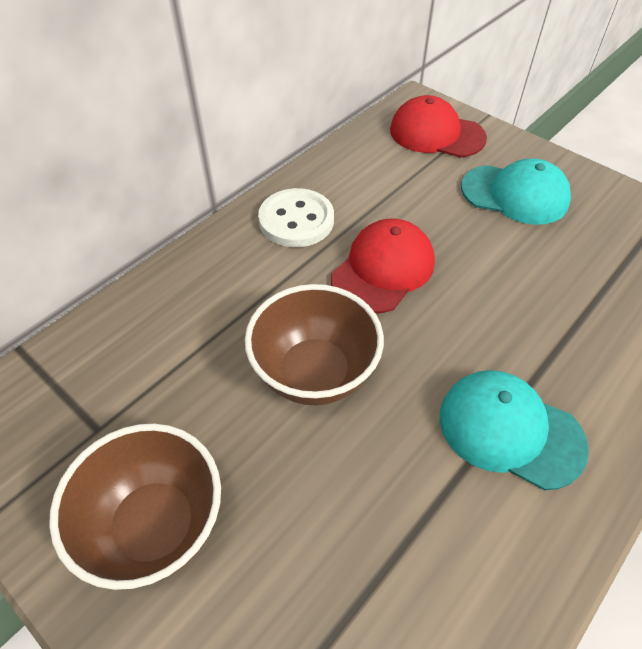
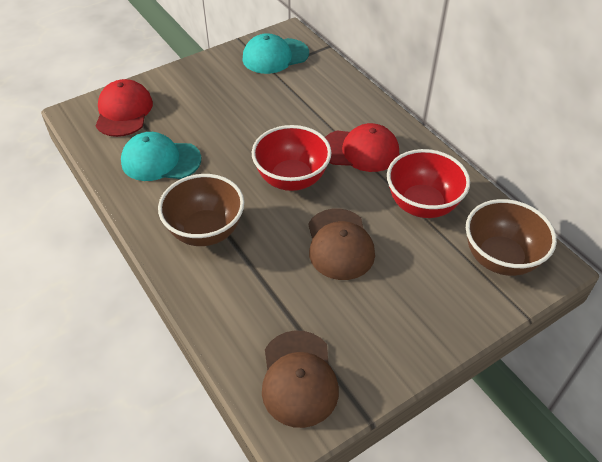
brown cap: none = 0 -> [262,330,339,428] [308,209,375,280] = 2
red bowl: none = 0 -> [252,125,332,191] [387,149,470,218] = 2
white button: [258,188,334,247] = 1 -> none = 0

